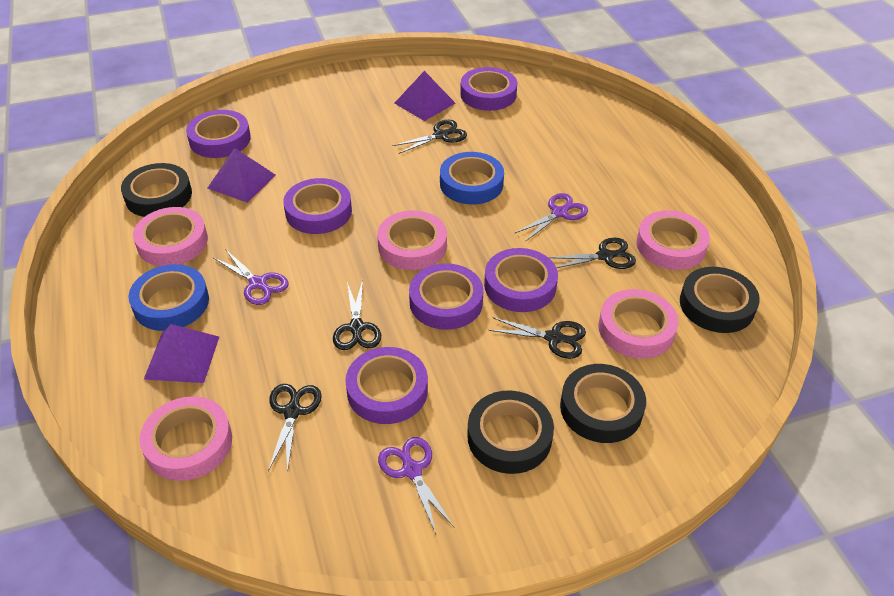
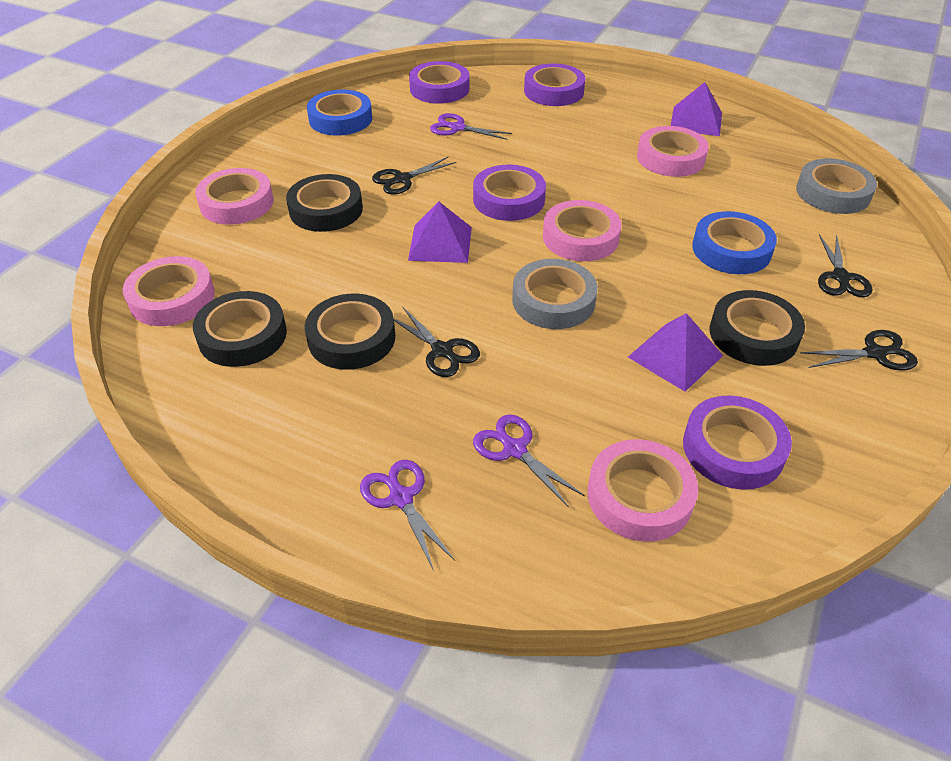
black scissors: [268,384,322,473] [333,280,381,350] [392,120,467,154] [488,317,586,359] [548,238,636,269] = 5 -> [372,156,457,195] [394,306,480,377] [800,330,918,371] [818,234,872,297] = 4
grey tape: none = 0 -> [512,259,598,329] [796,159,877,214] = 2
purple tape: [186,110,251,158] [283,178,352,234] [345,347,428,424] [409,263,484,330] [460,67,518,111] [484,248,558,312] = 6 -> [409,61,470,104] [473,165,546,221] [524,63,585,106] [683,395,792,490] = 4

